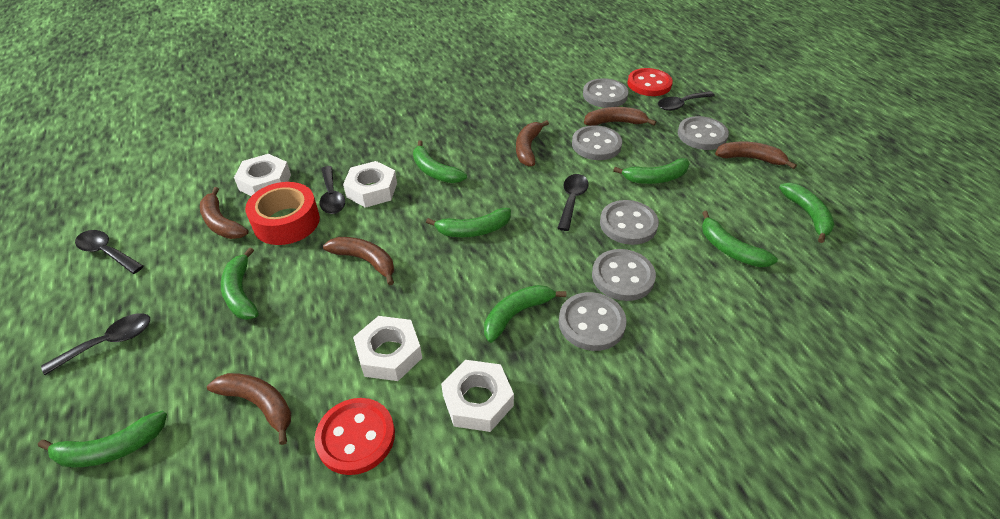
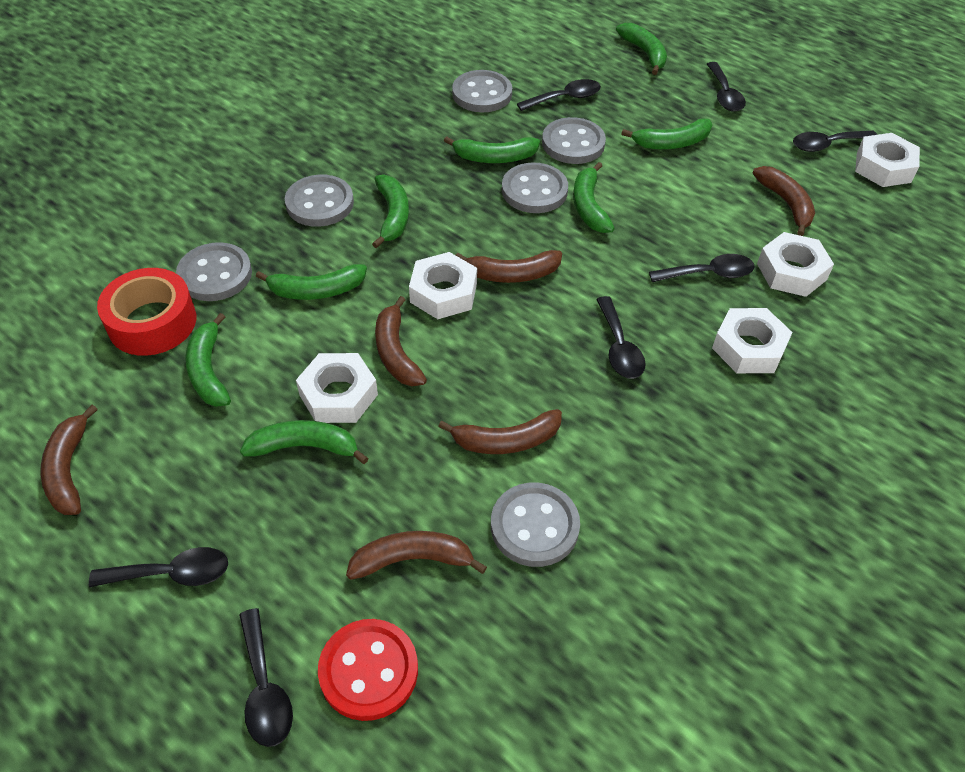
black spoon: [41,313,150,375] [75,230,144,274] [320,166,345,214] [558,174,589,231] [658,91,715,111] = 5 -> [89,547,228,587] [239,608,293,747] [517,79,601,111] [596,296,646,379] [649,254,755,282] [707,62,746,112] [793,131,878,152] = 7
red button: [314,398,395,475] [627,68,673,96] = 2 -> [318,619,418,721] = 1
white nut: [234,154,291,196] [343,161,397,208] [353,316,422,381] [441,360,514,432] = 4 -> [296,353,378,423] [409,252,477,319] [712,308,793,373] [757,232,834,297] [855,133,920,187] = 5

